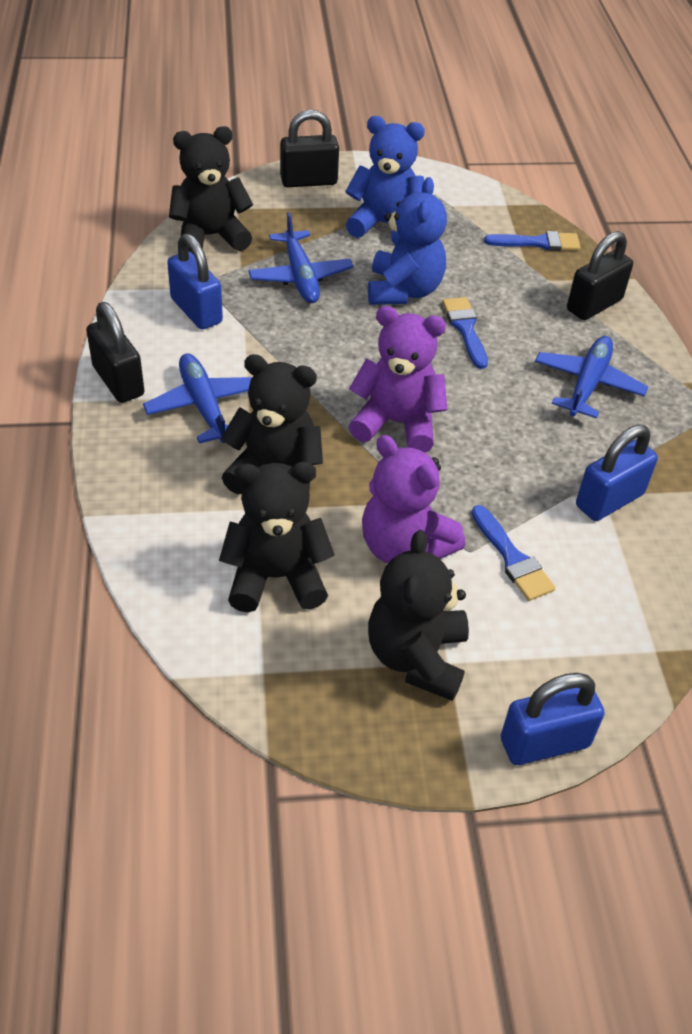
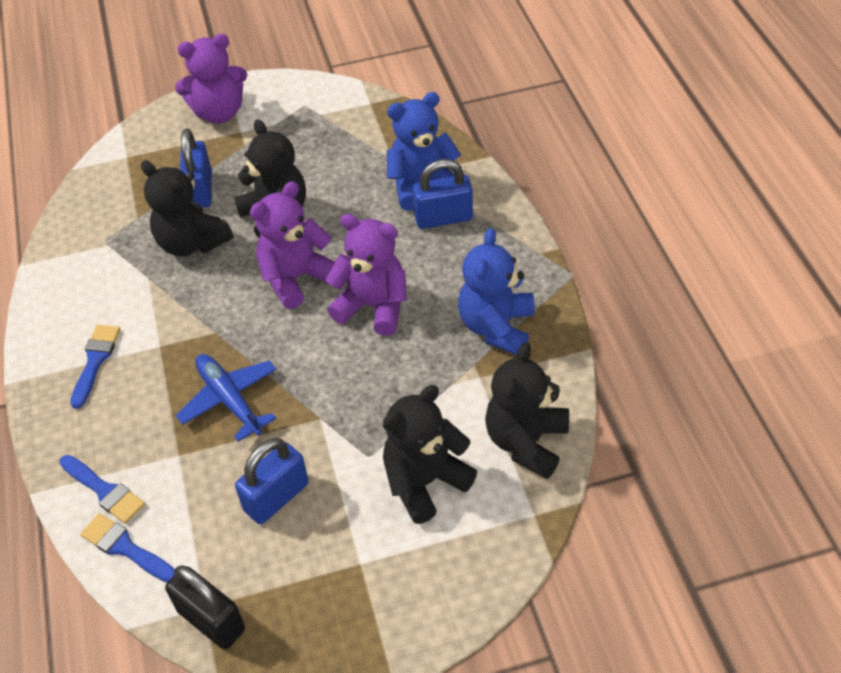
black padlock: [86,302,144,403] [280,110,339,187] [567,231,633,320] = 3 -> [165,565,245,649] = 1
blue plane: [143,354,252,443] [248,212,354,303] [535,336,648,418] = 3 -> [176,354,277,442] = 1
purple teddy bear: [349,306,447,452] [362,435,465,563] = 2 -> [175,34,247,123] [250,181,335,309] [325,214,407,336] = 3

